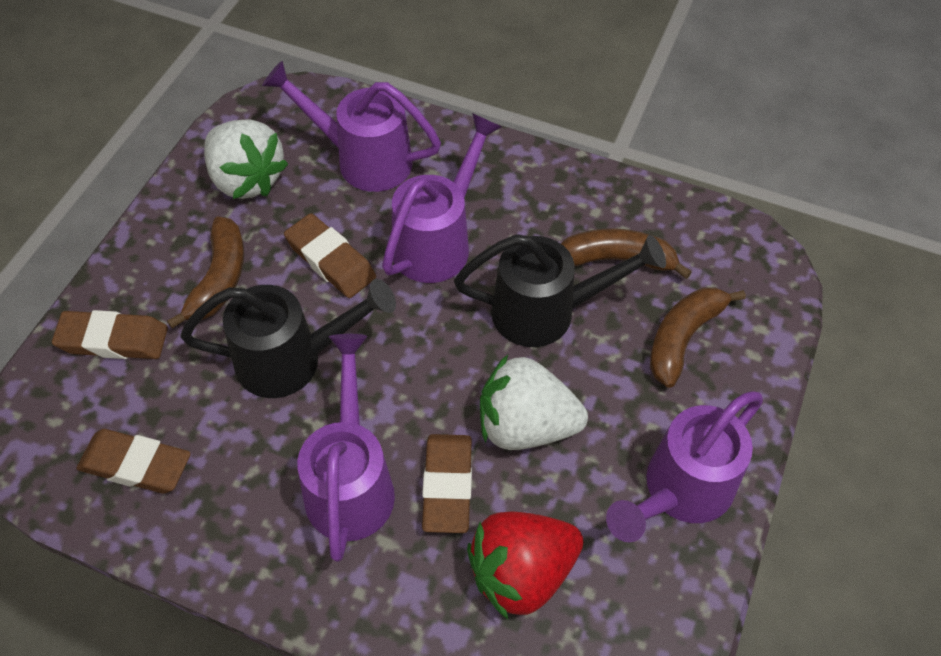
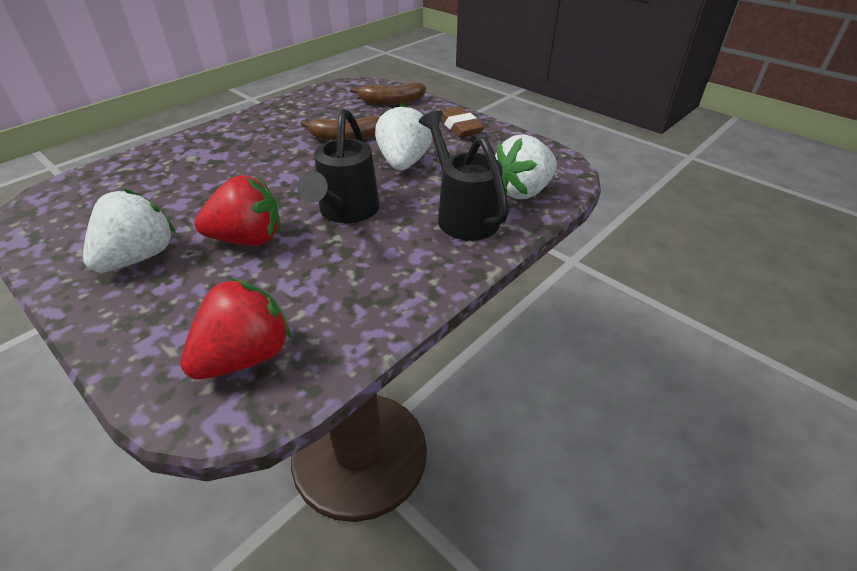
brown banana: [167,216,244,329] [561,228,692,279] [650,287,746,388] = 3 -> [301,116,380,140] [350,82,426,105] = 2
brown eraser: [52,310,168,359] [76,429,191,494] [284,213,376,298] [422,434,472,533] = 4 -> [441,106,484,137] = 1
purple watering can: [262,61,441,192] [297,334,395,562] [382,113,502,283] [606,391,763,542] = 4 -> none = 0
red strawberry: [467,511,583,619] = 1 -> [180,278,291,379] [194,175,280,246] = 2
white strawberry: [204,119,288,199] [480,355,588,450] = 2 -> [83,188,176,272] [375,103,432,171] [495,134,557,199] = 3

